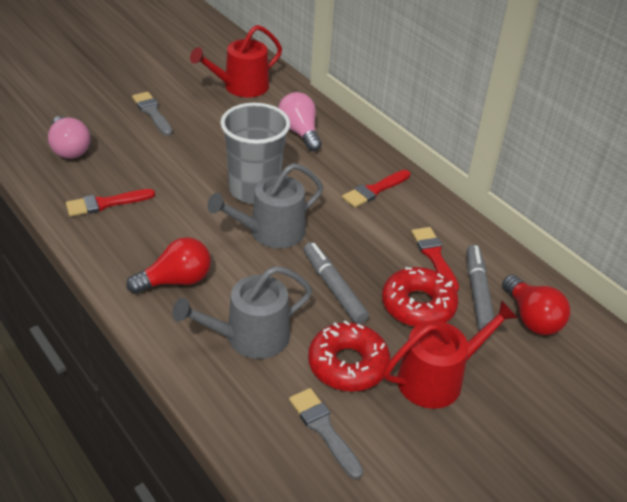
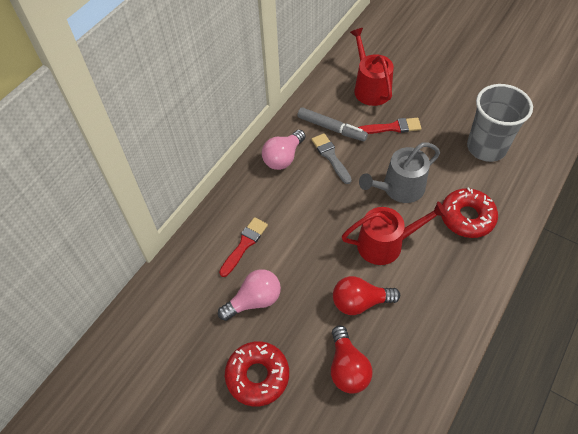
grey brush: [132,92,173,136] [289,388,363,479] = 2 -> [311,133,352,184] = 1
grey marker: [304,242,369,324] [467,245,494,330] = 2 -> [297,107,368,141] = 1
grey watering can: [172,266,312,359] [207,163,323,248] = 2 -> [359,142,440,203] = 1
red brush: [66,189,155,217] [342,170,410,208] [411,227,459,291] = 3 -> [219,217,268,277] [358,118,421,134] = 2

